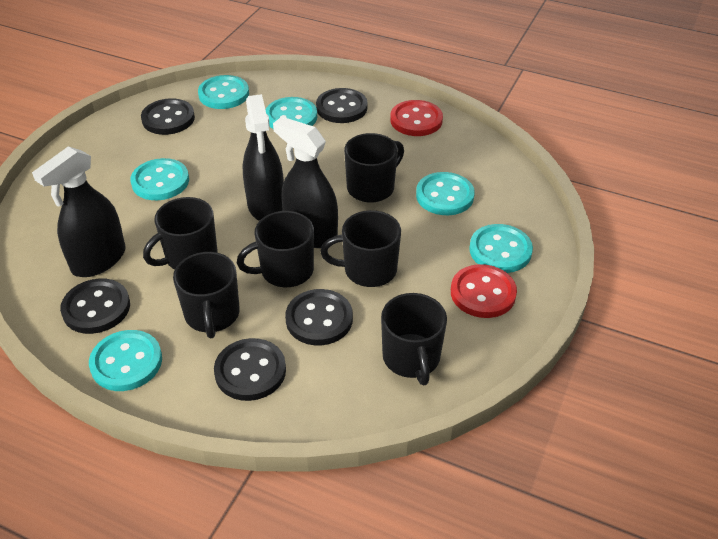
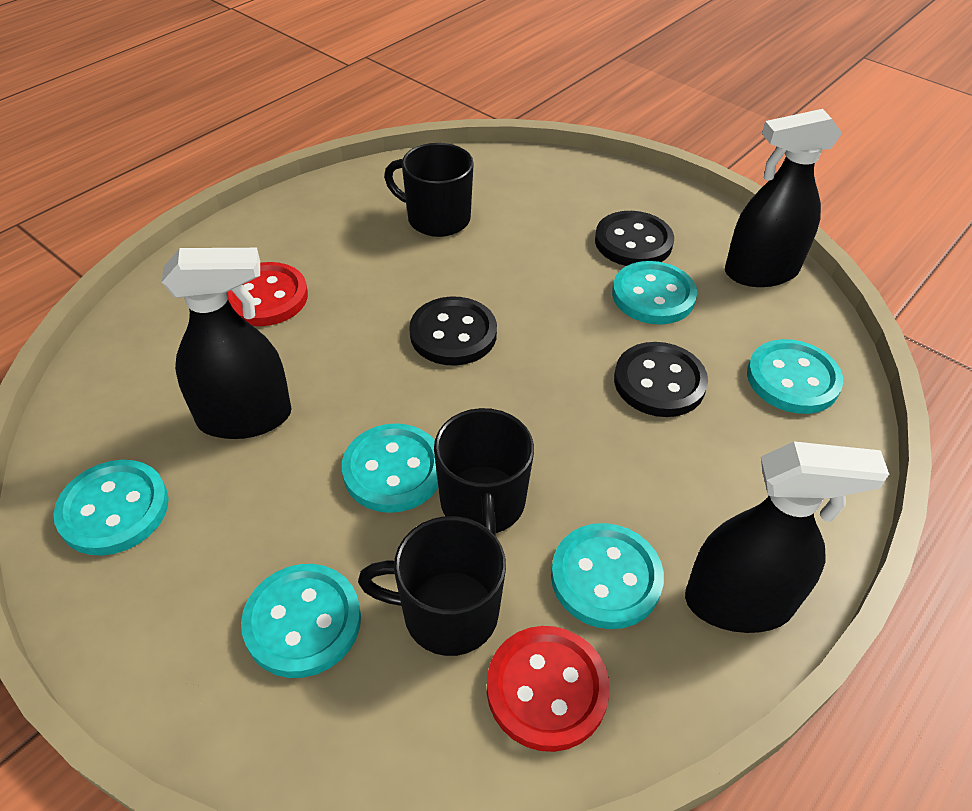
black button: [60,279,130,334] [141,98,195,135] [214,338,286,401] [285,289,353,345] [316,88,368,123] = 5 -> [409,297,497,365] [595,211,674,266] [614,342,708,417] = 3
black mug: [143,197,217,269] [173,252,240,338] [237,211,314,287] [320,210,401,287] [344,133,404,203] [381,293,447,385] = 6 -> [358,516,506,656] [384,143,474,237] [434,408,534,536] = 3

